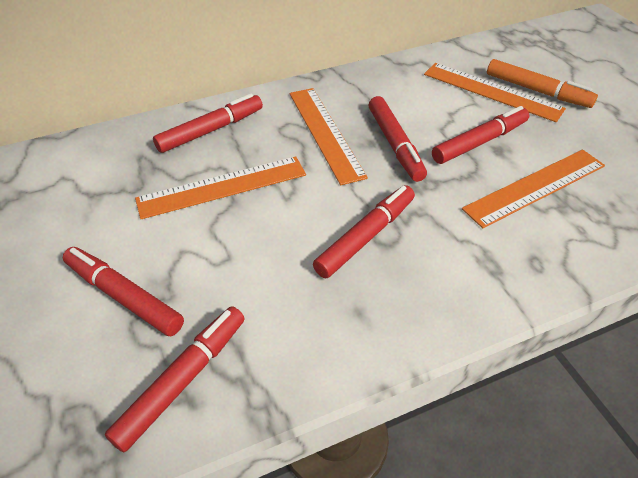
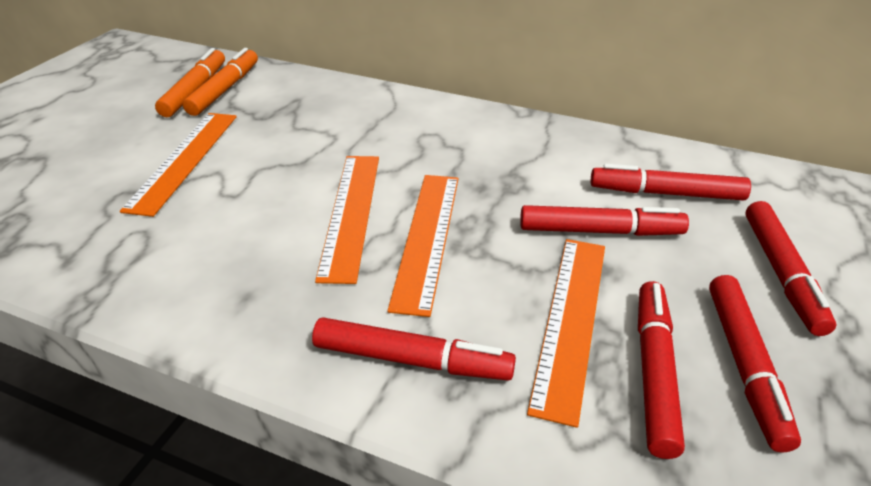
orange marker: [487,59,598,108] = 1 -> [155,48,225,117] [183,48,258,116] = 2

